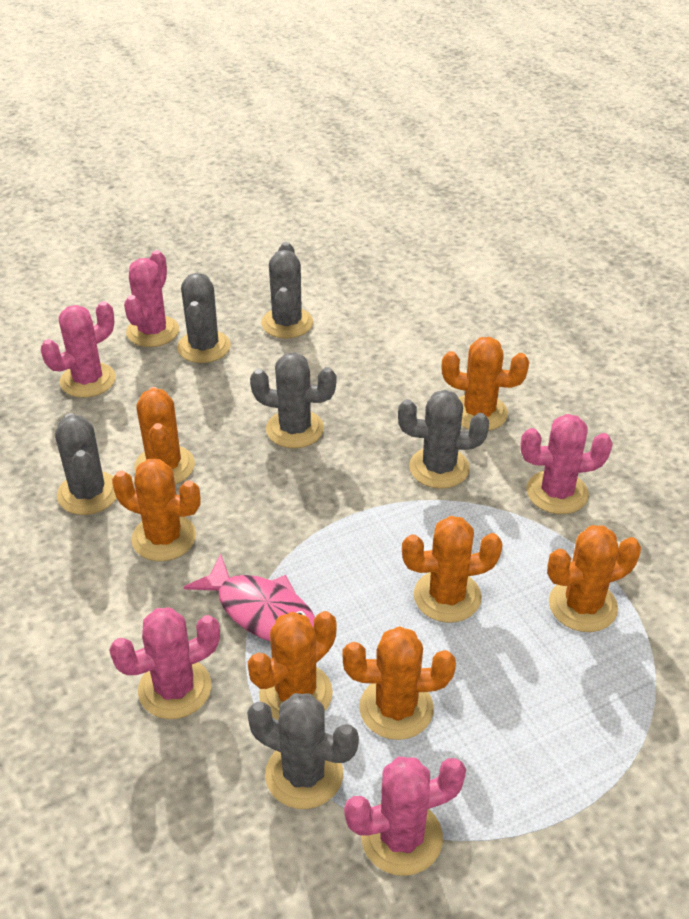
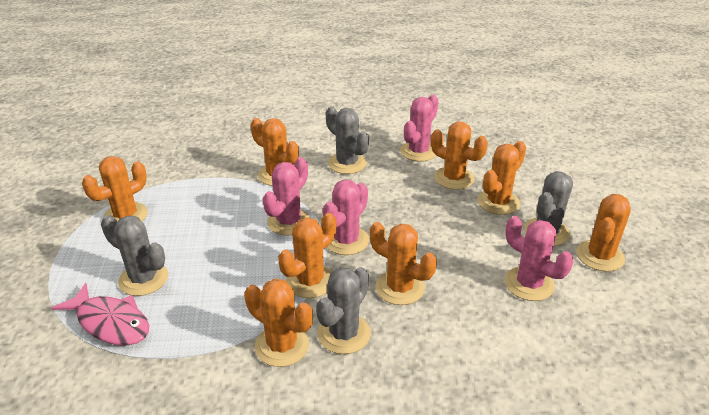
grey cactus: [55,413,116,515] [177,273,231,363] [247,693,359,809] [250,352,336,448] [261,242,313,338] [398,390,489,489] = 6 -> [101,215,168,296] [316,267,371,354] [326,106,369,174] [524,171,573,246] = 4
orange cactus: [112,459,200,561] [134,387,195,485] [248,611,337,721] [343,626,456,740] [402,516,503,623] [441,337,529,431] [547,525,641,632] = 7 -> [82,156,148,222] [244,279,313,367] [250,118,299,186] [278,213,337,298] [370,222,437,305] [431,121,488,190] [477,141,526,215] [576,194,631,272] = 8
pink cactus: [41,301,116,398] [109,607,220,719] [124,250,179,347] [344,757,466,876] [520,414,613,514] = 5 -> [262,157,310,236] [323,179,369,255] [400,95,438,162] [505,216,574,301] = 4

